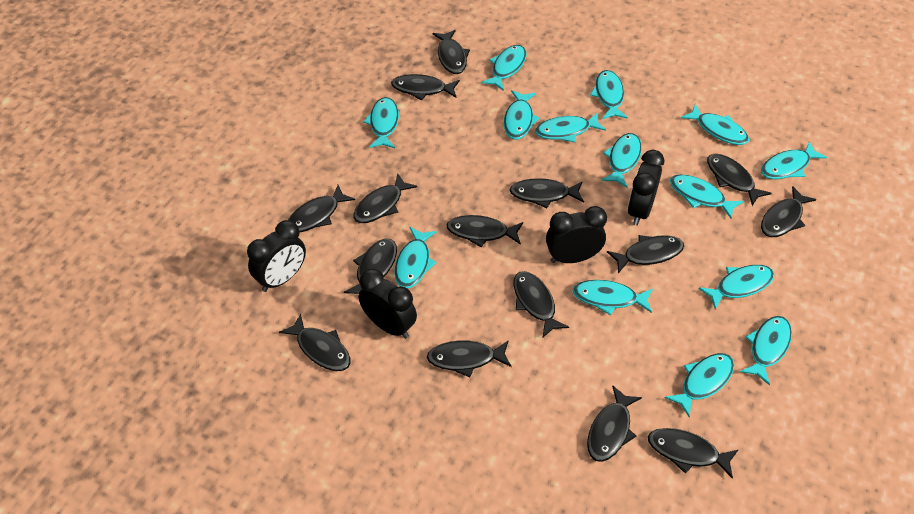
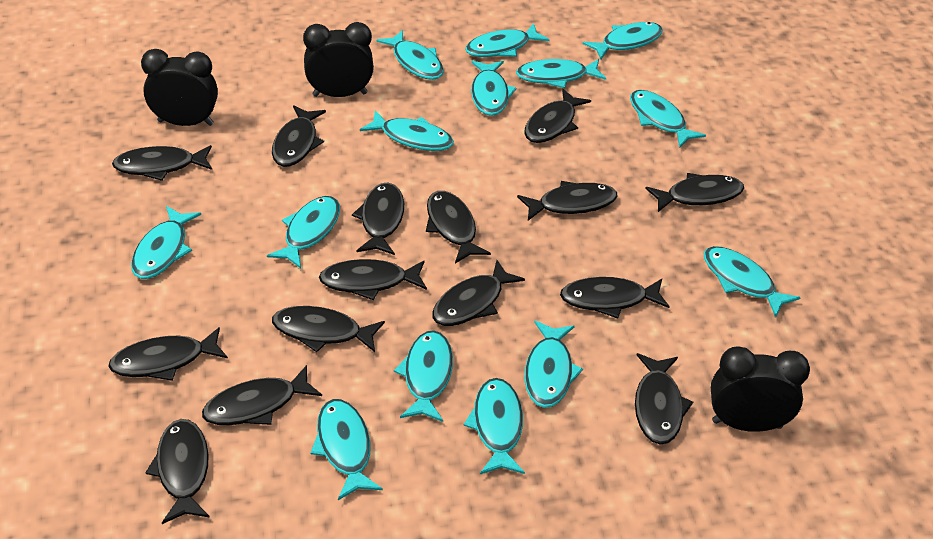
black clock: [247,220,306,292] [359,269,417,339] [546,206,607,263] [628,150,664,226] = 4 -> [141,49,218,126] [303,22,374,97] [711,346,810,432] = 3

